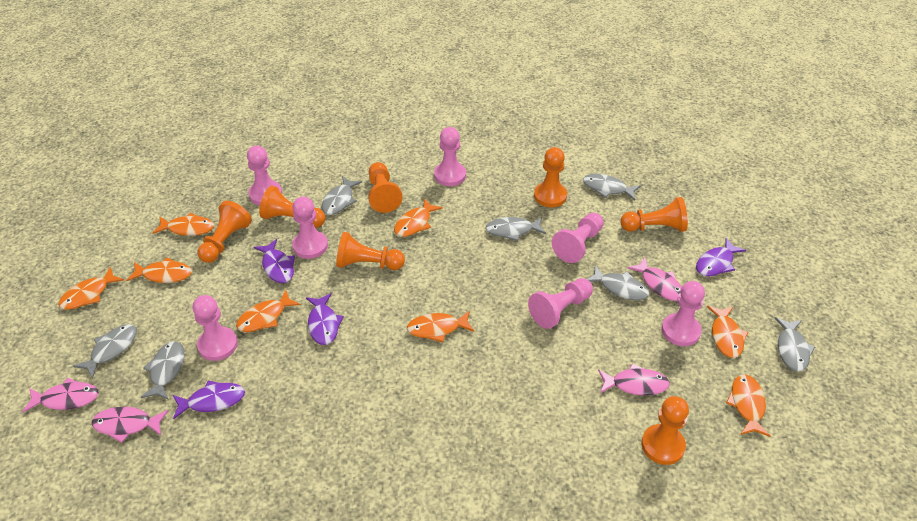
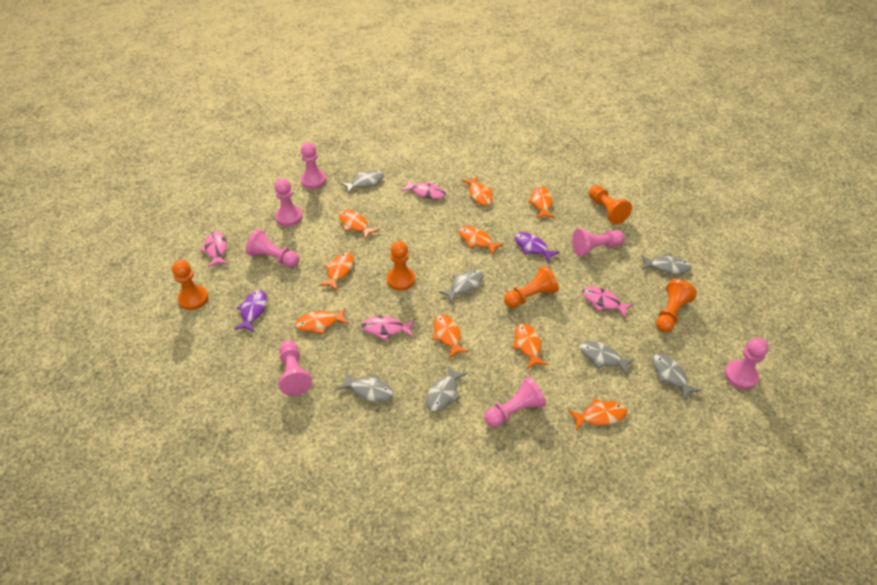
orange fish: [58,267,124,310] [126,257,192,283] [152,212,214,236] [236,290,301,332] [394,198,443,237] [407,311,474,343] [707,306,748,358] [726,374,770,437] = 8 -> [295,308,349,334] [319,252,354,290] [339,210,379,239] [433,314,469,358] [459,226,504,255] [462,176,493,206] [513,324,548,369] [528,186,554,218] [568,399,627,430] = 9
orange pawn: [197,201,252,263] [259,186,325,228] [336,232,405,270] [368,162,403,213] [534,147,567,207] [620,197,688,232] [641,396,689,465] = 7 -> [172,260,208,310] [387,241,415,291] [504,266,559,308] [589,185,632,224] [656,279,697,332] = 5
purple fish: [173,380,245,419] [254,239,295,283] [306,293,344,345] [696,238,746,277] = 4 -> [234,290,267,332] [515,232,560,263] = 2

